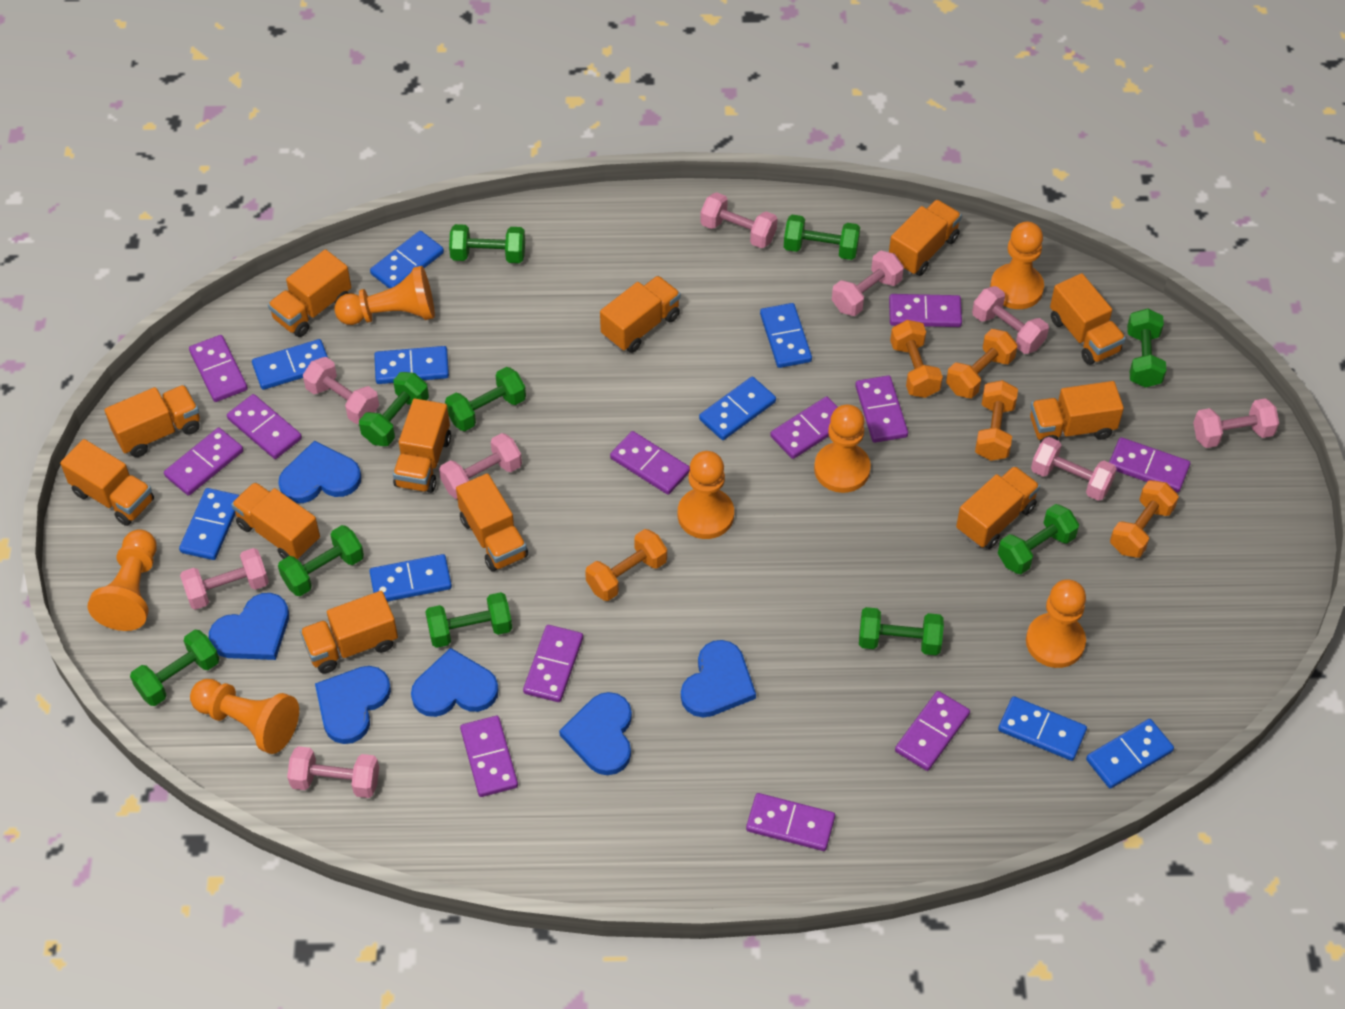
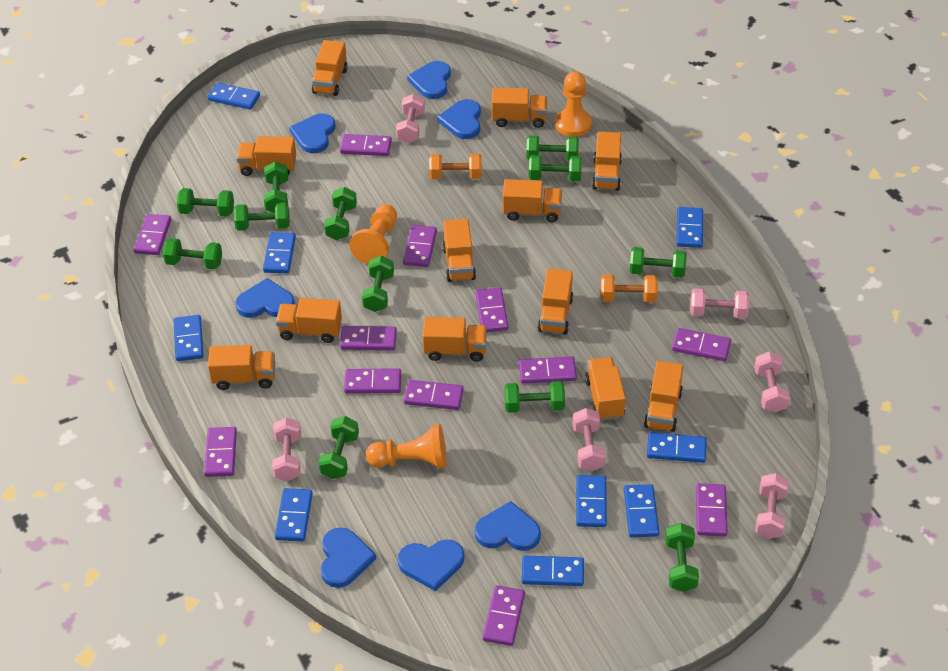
blue heart: [209,593,289,660] [278,441,361,503] [315,666,391,744] [411,648,499,717] [559,692,632,775] [681,640,756,717] = 6 -> [236,278,295,318] [289,113,335,153] [321,527,376,588] [398,540,464,591] [407,61,451,99] [437,99,481,139] [475,501,541,551] = 7
green dumbbell: [130,630,219,706] [278,525,364,596] [359,372,429,446] [425,592,512,648] [445,367,526,431] [449,224,525,263] [784,215,860,260] [859,607,944,655] [998,504,1079,574] [1127,308,1166,388] = 10 -> [163,238,222,270] [177,188,234,216] [234,202,290,231] [264,162,288,212] [318,416,359,479] [324,187,357,240] [362,256,394,312] [505,381,565,413] [526,135,579,161] [529,155,582,181] [630,247,687,278] [665,523,699,592] = 12
orange dumbbell: [585,529,667,601] [890,320,943,398] [946,329,1017,398] [975,380,1018,461] [1110,480,1179,558] = 5 -> [429,154,482,179] [601,274,658,303] = 2
orange pawn: [87,529,157,631] [190,679,299,754] [334,266,435,325] [678,451,734,539] [814,405,871,493] [990,222,1044,309] [1026,579,1086,668] = 7 -> [349,204,397,264] [366,424,447,469] [555,71,592,137] = 3
pink dumbbell: [180,548,269,610] [287,746,379,798] [303,357,379,424] [439,433,522,499] [701,192,778,248] [832,250,904,316] [972,286,1049,354] [1031,437,1117,501] [1193,398,1279,448] = 9 -> [272,418,301,481] [396,94,425,144] [573,408,606,471] [690,288,749,319] [754,352,790,412] [755,473,789,539] = 6

